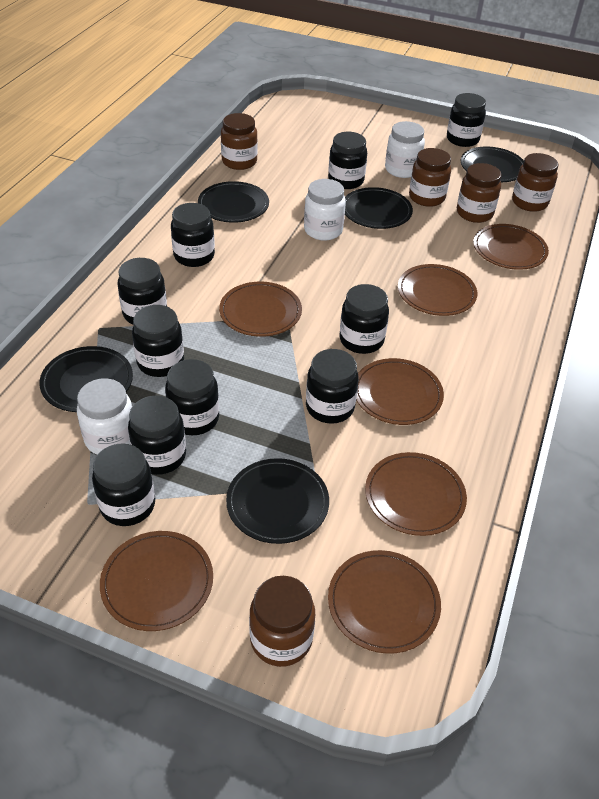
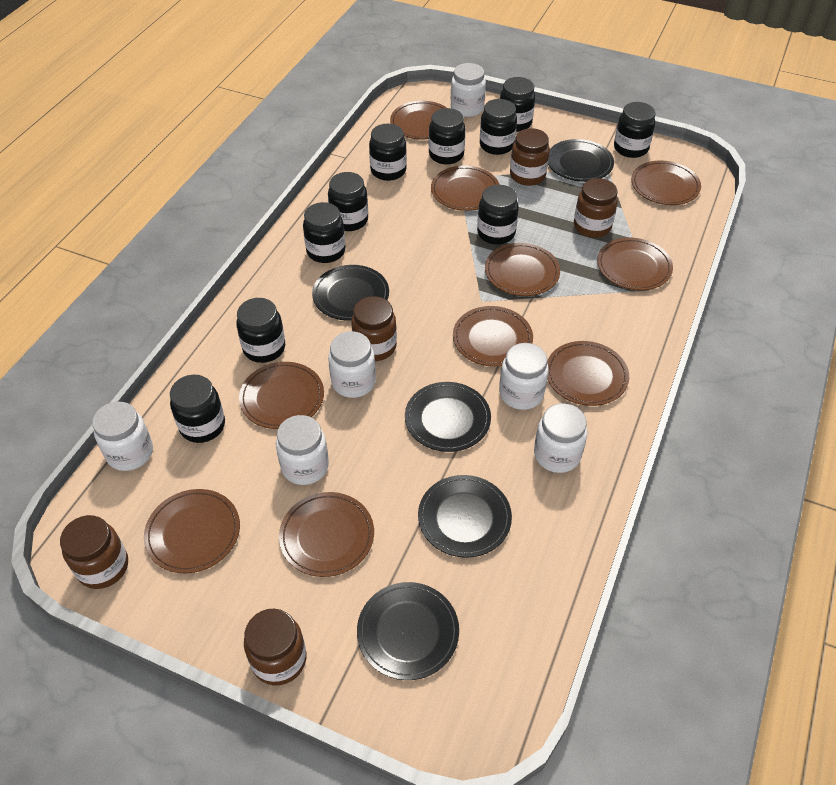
brown plate: [100,531,213,631] [219,282,302,337] [328,550,441,654] [356,358,444,425] [365,452,467,536] [398,264,477,316] [473,224,549,270] = 7 -> [144,489,240,573] [239,362,324,429] [279,492,374,577] [390,101,447,139] [431,165,499,211] [453,306,533,367] [485,243,560,296] [547,341,629,406] [597,238,673,290] [631,160,701,205] = 10
white jar: [77,378,132,455] [304,179,346,241] [385,121,425,178] = 3 -> [92,402,153,471] [276,415,329,485] [328,331,376,398] [451,63,486,117] [499,343,548,410] [534,403,587,473] = 6

